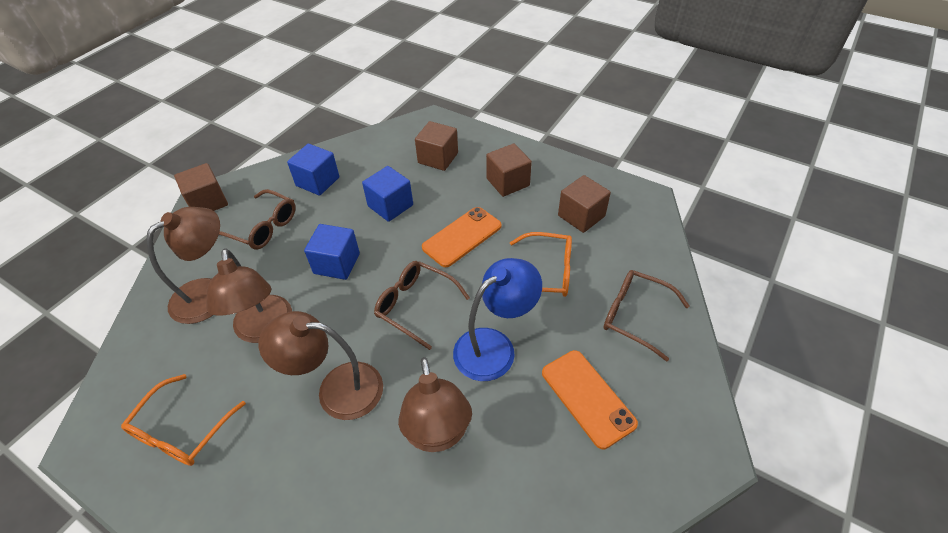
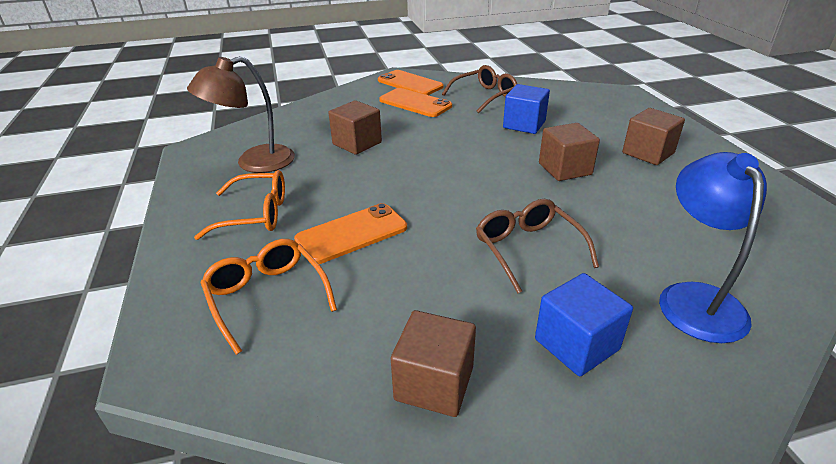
blue cube: [287,144,339,196] [304,224,360,280] [362,166,413,222] = 3 -> [503,84,550,134] [535,273,633,376] = 2
brown glasses: [219,189,296,250] [374,261,470,350] [603,270,690,361] = 3 -> [442,65,517,113] [476,199,599,293] = 2
brown lamp: [146,207,220,324] [206,248,292,343] [258,311,383,420] [398,357,472,452] = 4 -> [187,56,295,173] = 1
orange phone: [422,207,502,267] [542,350,638,449] = 2 -> [294,203,407,264] [378,70,444,95] [379,88,452,117] = 3

